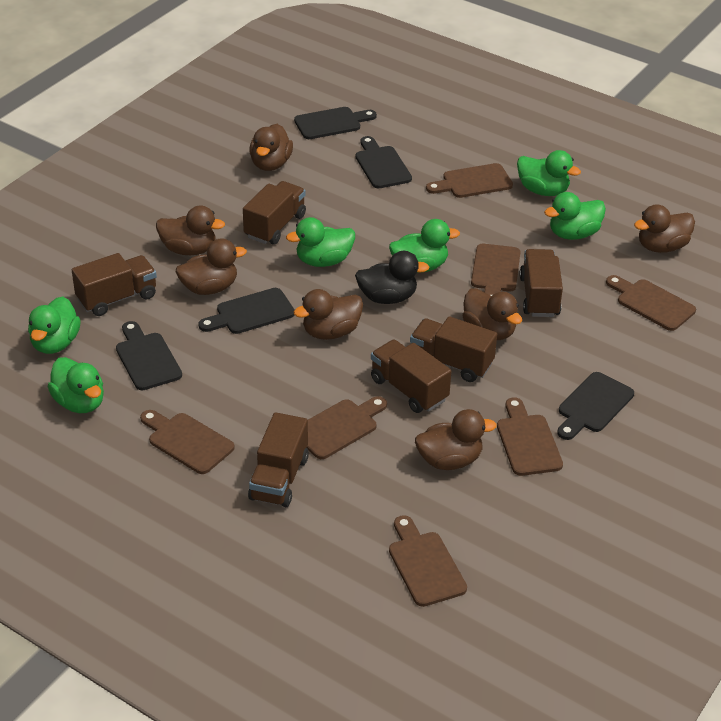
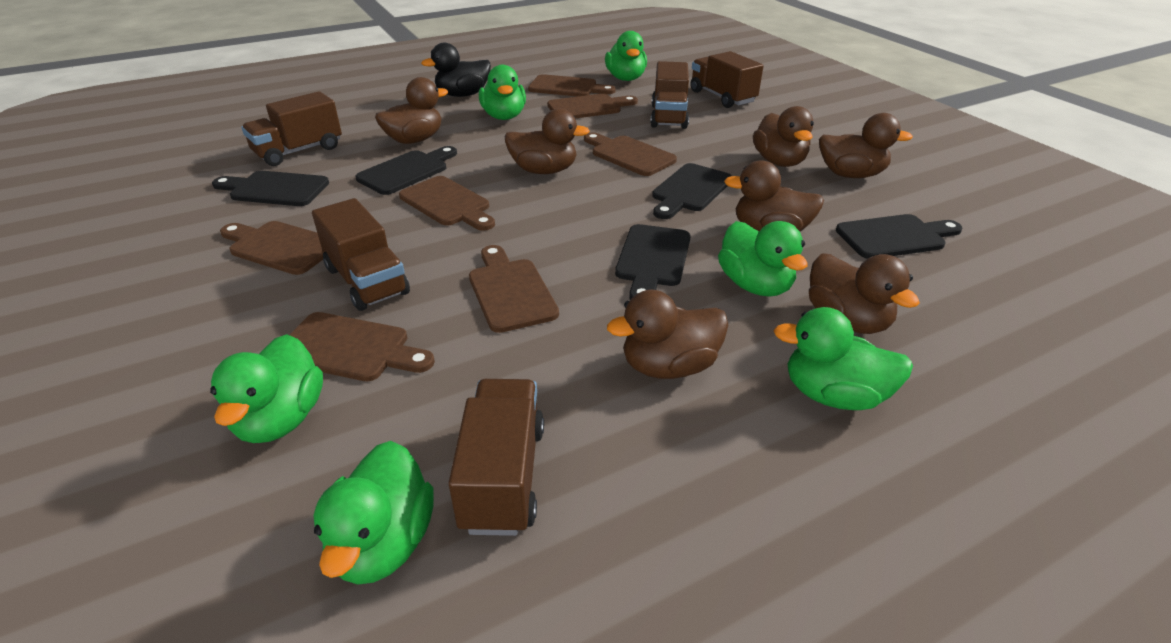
brown truck: [72,253,157,316] [243,181,306,245] [248,412,309,507] [371,339,451,413] [410,316,497,382] [519,249,563,317] = 6 -> [242,91,342,166] [312,198,410,311] [448,379,544,536] [650,61,689,129] [690,51,764,108] = 5

